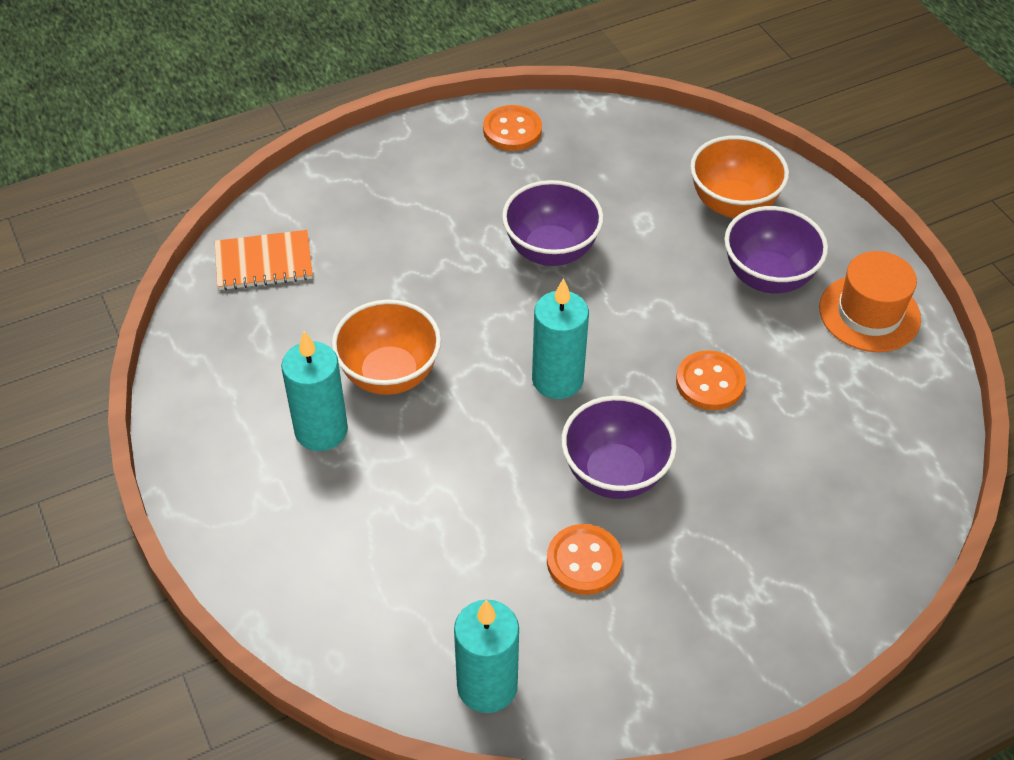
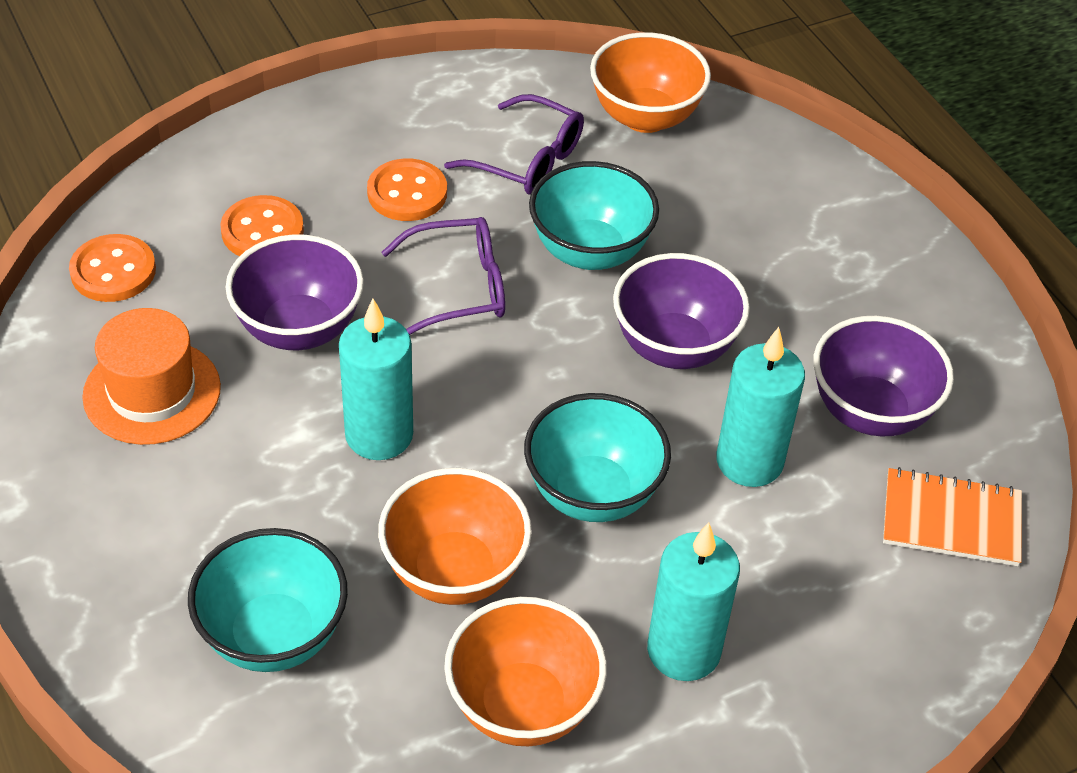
orange bowl: [332,300,441,395] [690,135,789,218] = 2 -> [378,468,532,605] [444,597,607,746] [590,32,711,133] = 3
purple glasses: none = 0 -> [382,217,505,335] [444,94,584,195] = 2
turquoise bowl: none = 0 -> [188,528,348,672] [524,393,671,522] [529,161,659,270] = 3

